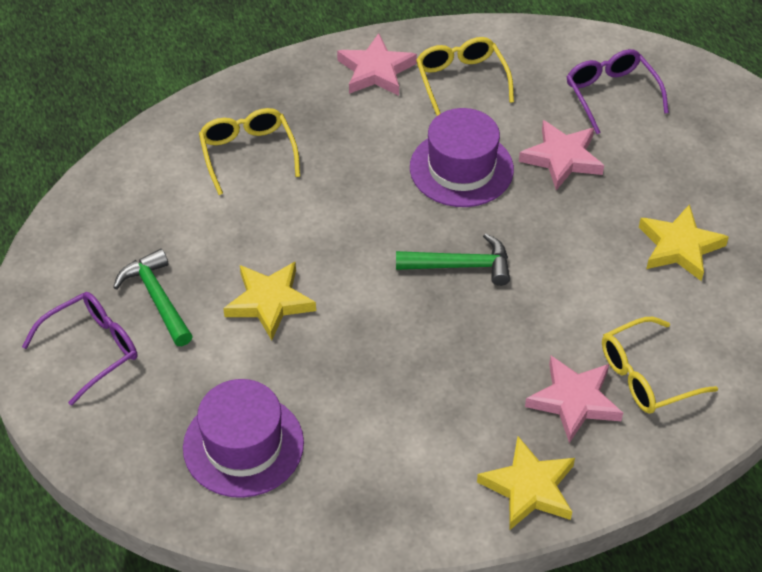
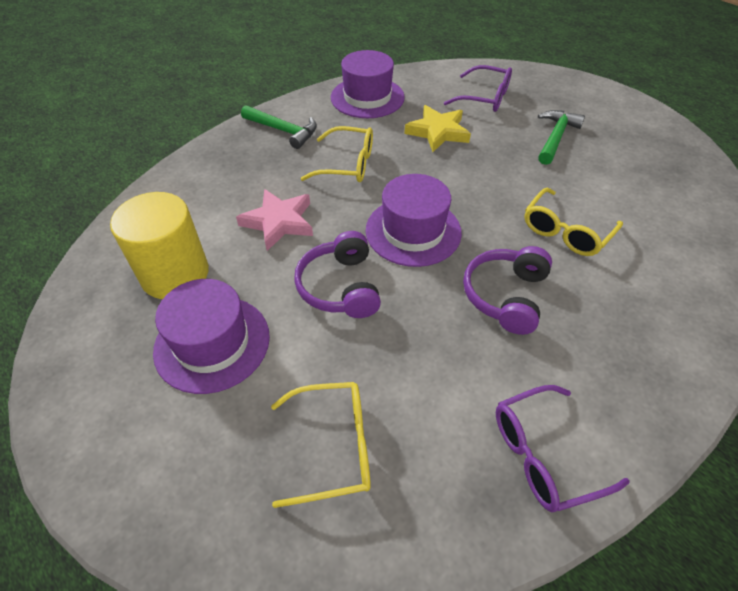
pink star: [337,33,417,96] [519,120,604,190] [525,356,623,443] = 3 -> [236,189,313,251] = 1
purple hat: [183,379,304,498] [410,108,514,207] = 2 -> [153,279,270,394] [331,50,405,118] [366,174,462,267] = 3
purple headphones: none = 0 -> [294,231,381,318] [463,246,552,335] = 2
yellow cylinder: none = 0 -> [110,192,209,299] = 1
yellow star: [223,262,316,341] [477,436,575,530] [639,204,729,281] = 3 -> [404,105,471,152] = 1

